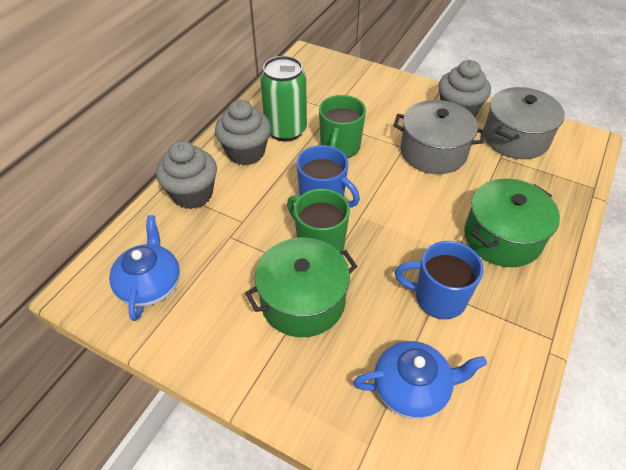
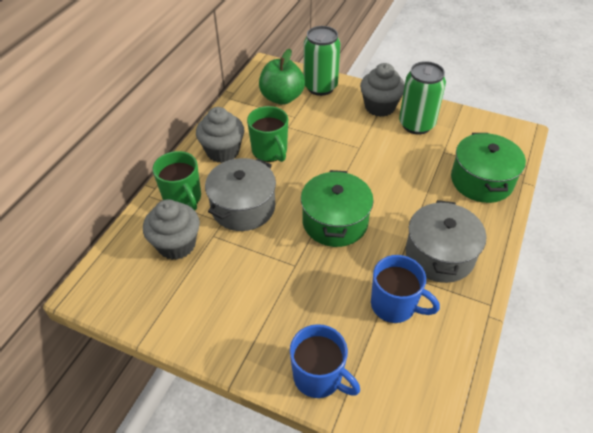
blue teapot: [109,215,180,321] [353,341,487,419] = 2 -> none = 0
green apple: none = 0 -> [259,49,305,105] = 1
green can: [260,56,307,142] = 1 -> [304,26,341,96] [399,61,446,134] = 2

